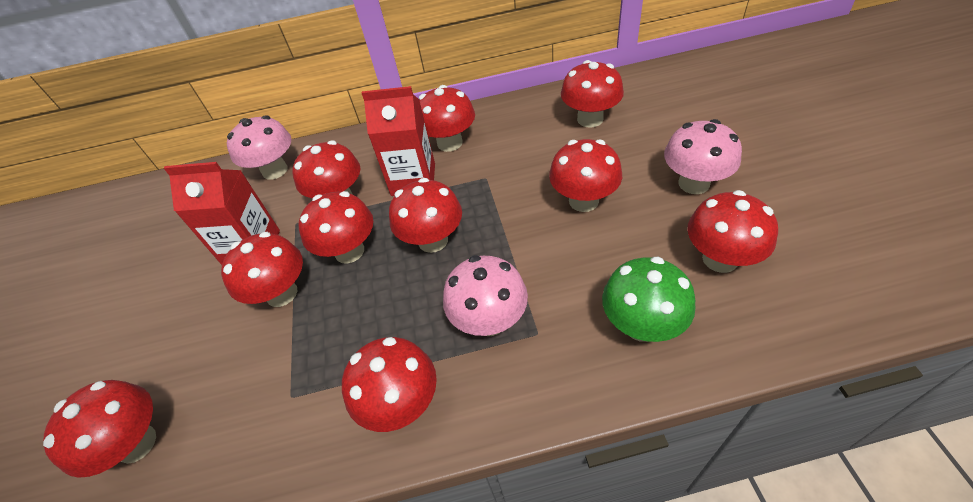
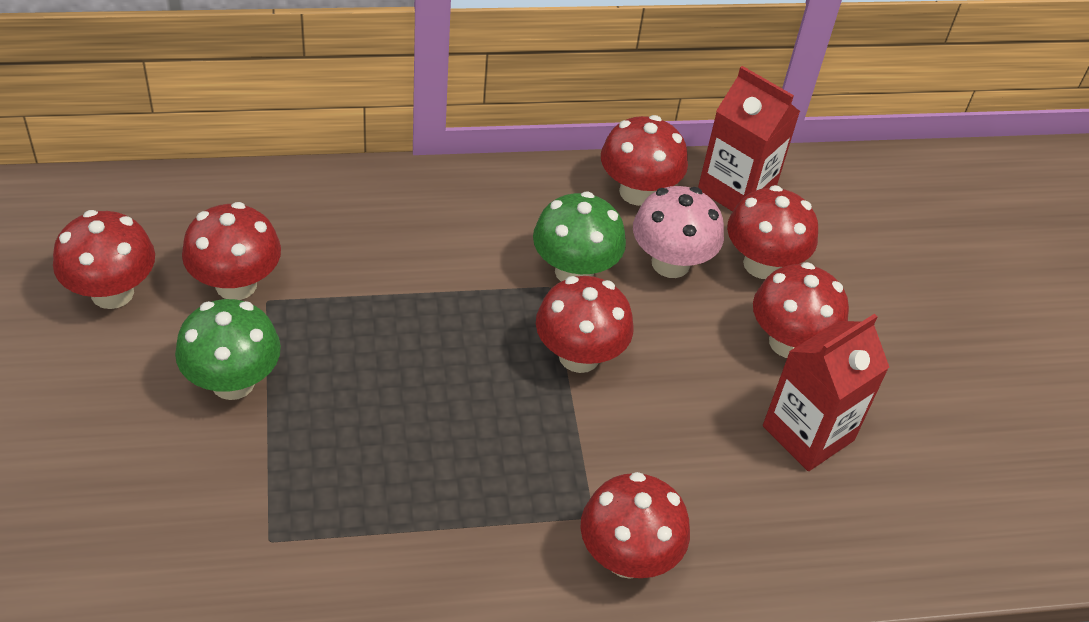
green mushroom: [602,257,695,342] = 1 -> [175,299,281,400] [533,192,626,282] = 2
pink mushroom: [227,115,291,180] [443,255,528,336] [664,119,742,194] = 3 -> [633,186,724,278] = 1
red mushroom: [43,380,156,478] [221,232,303,307] [292,141,360,198] [299,191,373,264] [342,337,437,432] [389,178,462,253] [419,85,475,152] [549,139,622,212] [561,60,624,128] [687,190,778,273] = 10 -> [53,210,155,309] [182,202,281,300] [536,276,634,373] [580,472,690,579] [601,115,688,206] [727,185,818,279] [753,262,849,358] = 7

